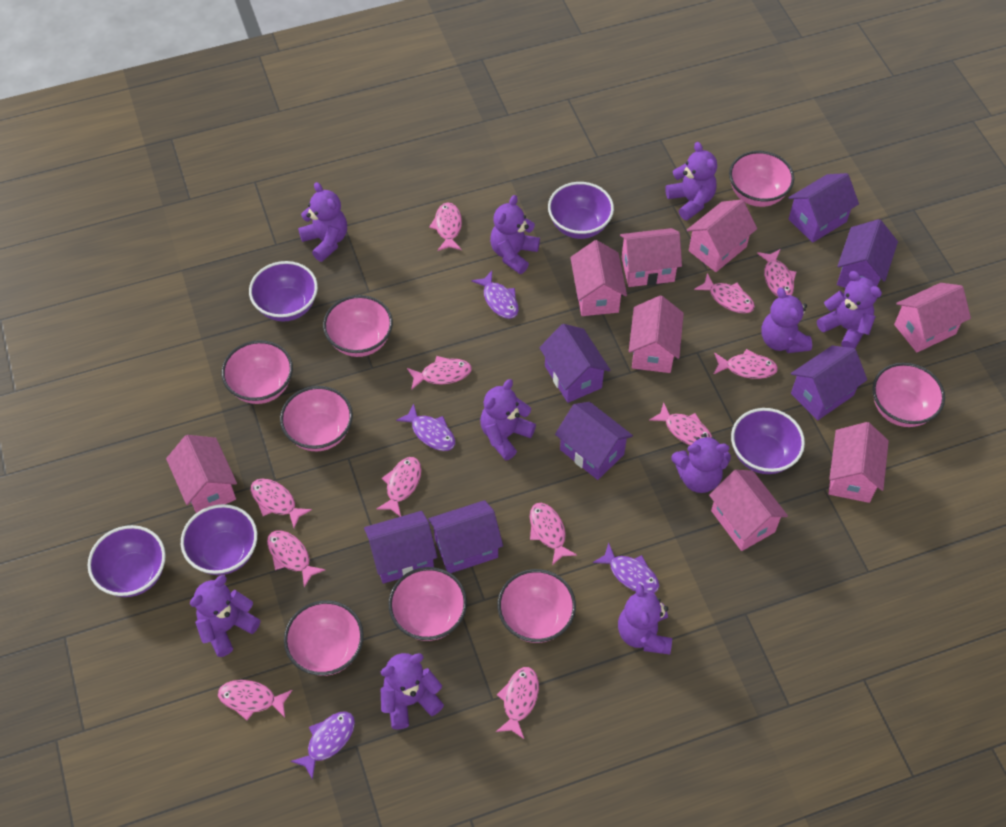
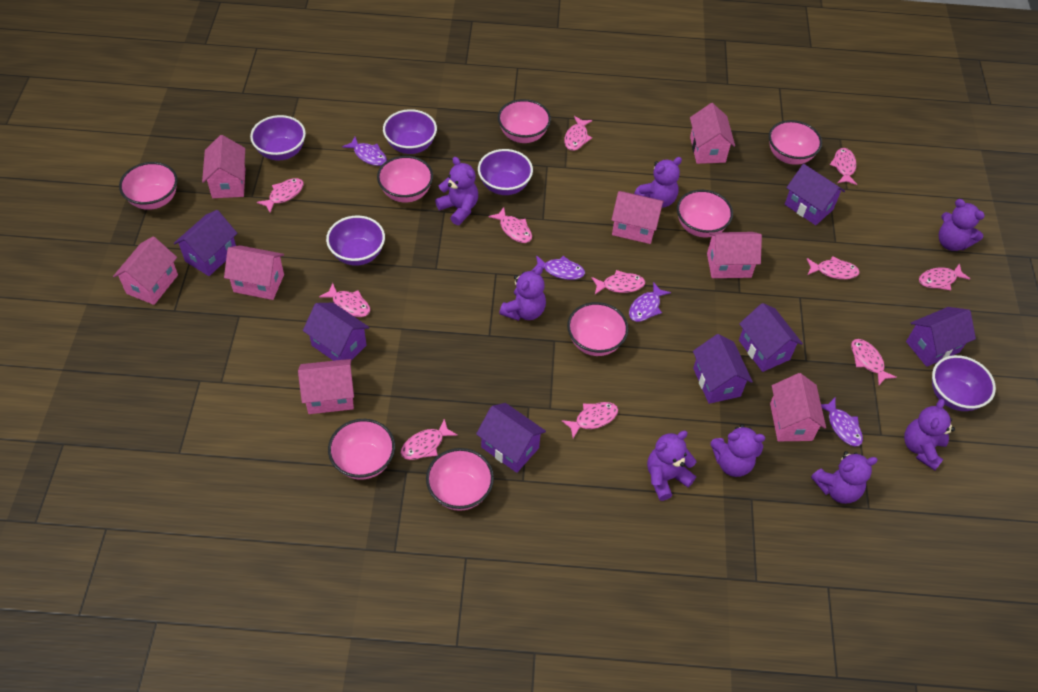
pink fish: [218,680,292,720] [251,479,312,528] [267,530,325,587] [376,457,421,517] [407,356,472,390] [429,202,462,251] [496,667,539,739] [530,503,577,565] [649,402,712,445] [694,273,755,313] [714,349,778,379] [757,249,796,297] = 12 -> [257,178,304,213] [319,283,370,317] [401,419,458,460] [489,207,532,243] [562,402,618,438] [564,116,592,151] [591,270,645,294] [807,256,859,279] [830,148,857,185] [851,339,897,385] [919,263,970,290] = 11
purple teddy bear: [190,575,260,657] [298,182,347,262] [381,653,444,729] [480,379,536,461] [490,195,540,274] [618,583,672,655] [665,142,717,220] [671,434,731,493] [761,287,812,353] [817,271,882,348] = 10 -> [435,157,478,225] [499,266,546,321] [634,157,682,208] [647,431,696,501] [711,424,765,477] [811,451,878,504] [904,399,955,470] [939,199,985,251] = 8

